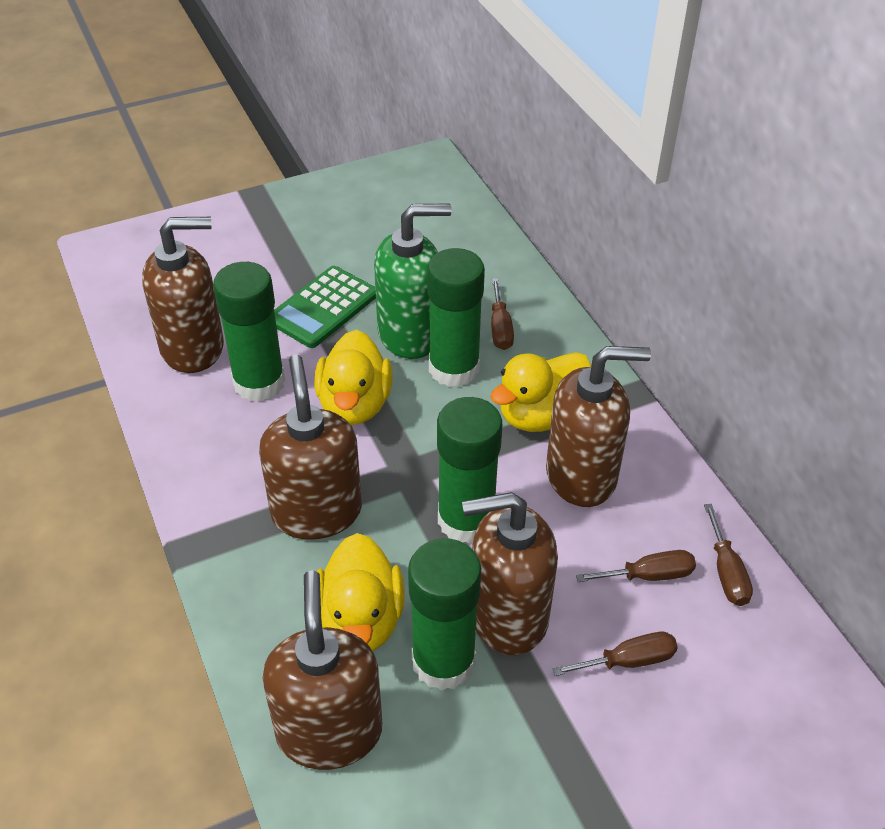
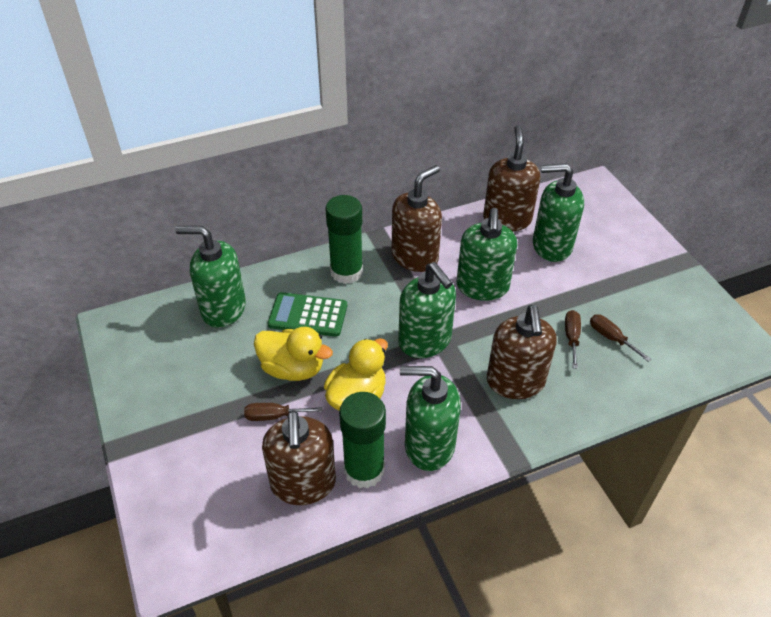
brown screwdriver: [491,278,514,350] [552,632,678,676] [576,550,696,582] [704,504,753,606] = 4 -> [244,403,323,421] [565,310,581,369] [590,314,651,362] = 3
brown soap dispenser: [142,217,224,373] [259,355,362,540] [263,570,382,770] [462,492,558,655] [546,346,651,507] = 5 -> [262,410,336,505] [391,165,442,272] [483,125,540,231] [487,305,557,399] = 4
green glue stick: [213,262,285,402] [408,538,481,691] [427,248,485,387] [437,397,502,544] = 4 -> [326,195,363,284] [339,392,386,489] = 2
green soap dispenser: [374,204,452,359] = 1 -> [175,226,246,328] [398,262,456,358] [400,366,461,471] [457,208,517,301] [533,163,584,262] = 5
yellow duck: [314,330,392,425] [317,533,405,651] [490,352,591,432] = 3 -> [254,327,333,381] [324,338,388,411] = 2

